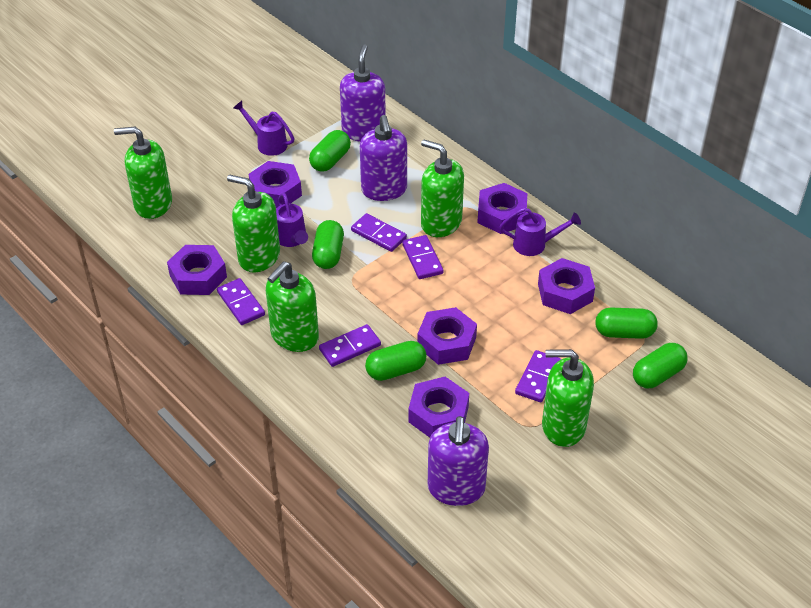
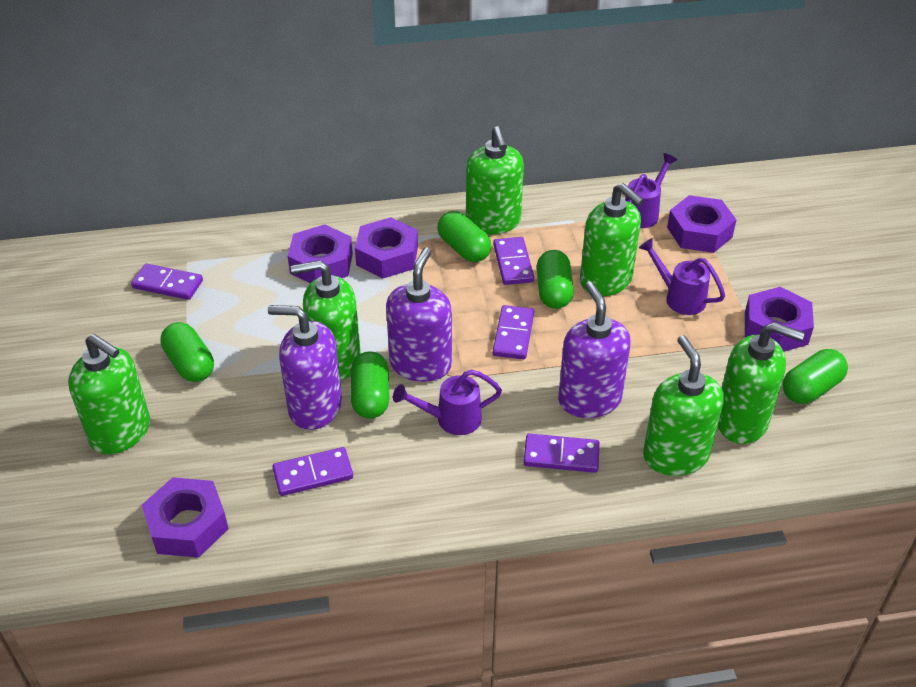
green soap dispenser: [114,127,172,219] [227,174,280,272] [266,261,319,352] [421,140,464,237] [542,349,594,447] = 5 -> [68,334,150,455] [291,260,361,380] [466,126,524,234] [580,183,644,296] [643,335,724,476] [718,322,805,444] = 6
purple nut: [167,245,227,295] [249,161,302,208] [408,377,469,438] [417,307,477,365] [477,183,527,234] [538,258,595,314] = 6 -> [142,477,229,558] [288,224,353,283] [355,217,418,279] [667,195,736,253] [745,287,814,352] = 5

